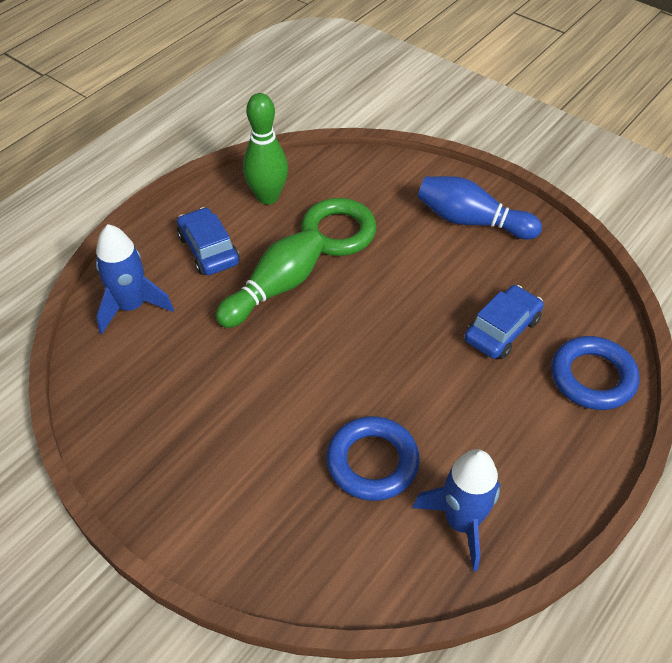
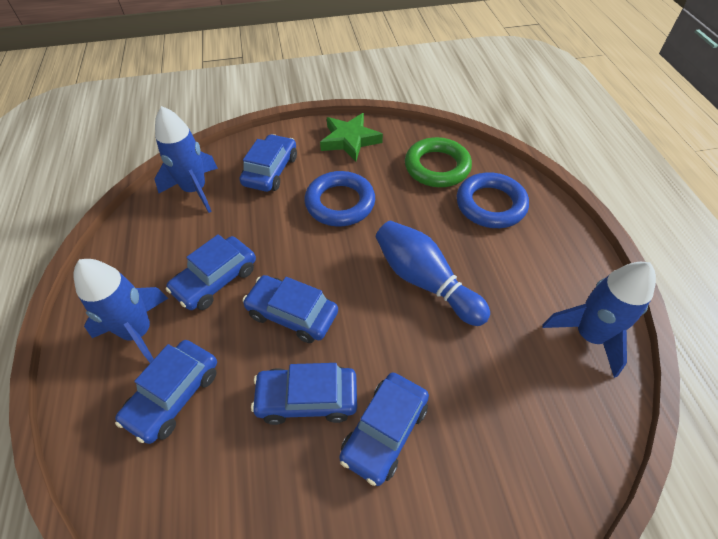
blue car: [177,207,240,275] [464,285,544,359] = 2 -> [115,340,217,444] [166,234,256,310] [240,134,297,192] [242,275,338,343] [251,363,357,425] [339,372,429,486] = 6
blue rocket: [96,224,174,334] [413,449,501,571] = 2 -> [73,259,168,363] [154,106,218,213] [543,262,656,378] = 3
green bowling pin: [215,229,325,328] [243,93,288,205] = 2 -> none = 0
green star: none = 0 -> [320,113,383,162] = 1

